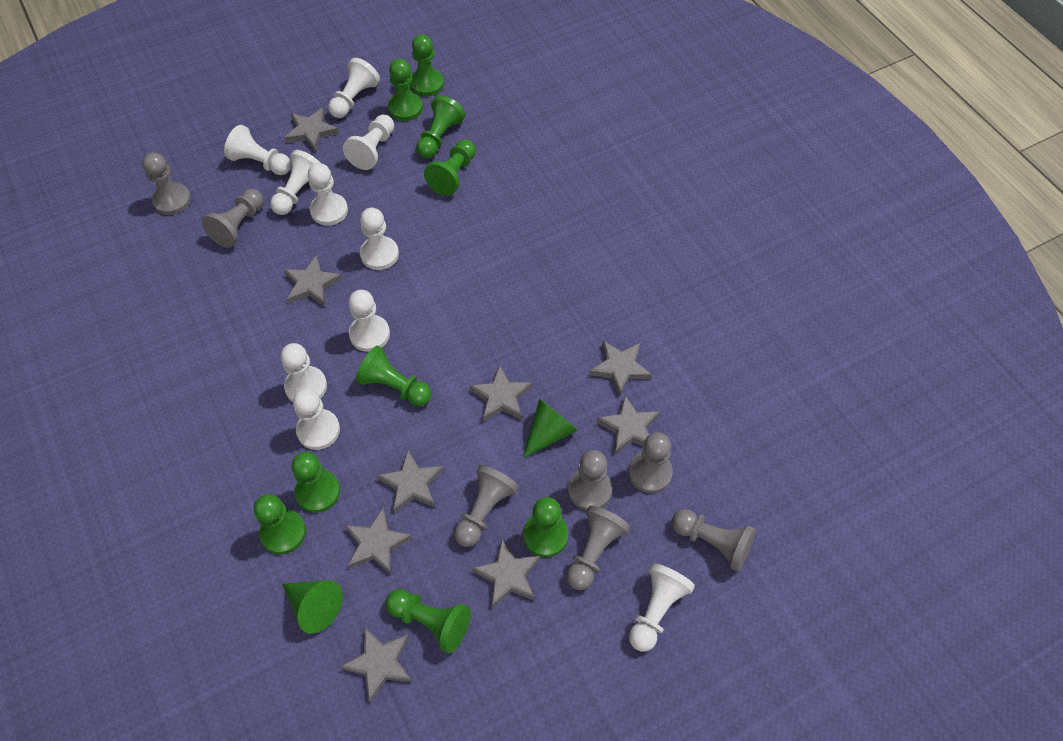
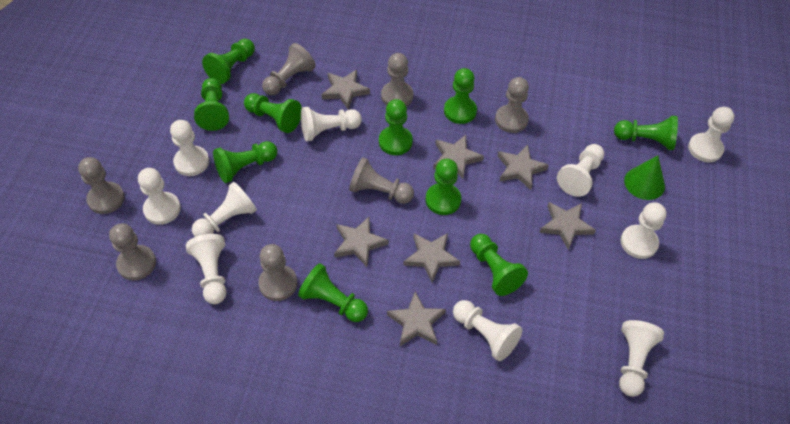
green cone: [282,580,343,634] [523,399,578,458] = 2 -> [624,155,665,200] = 1
green pawn: [254,494,306,554] [291,452,340,513] [356,346,431,406] [386,589,471,653] [388,59,423,121] [410,34,444,96] [416,95,465,158] [424,139,476,196] [523,497,569,557] = 9 -> [194,78,229,131] [202,38,255,84] [213,141,277,183] [244,93,302,133] [298,263,368,322] [379,99,413,155] [426,159,461,215] [444,68,477,124] [470,234,528,296] [614,116,678,150] = 10
grey star: [284,108,339,152] [284,255,343,307] [340,627,412,702] [345,507,412,575] [377,450,443,513] [469,365,532,422] [472,539,540,608] [589,341,652,396] [596,395,660,454] = 9 -> [322,70,370,110] [334,217,388,267] [387,291,446,346] [403,233,460,283] [433,135,484,179] [498,144,549,190] [539,202,596,250] = 7

